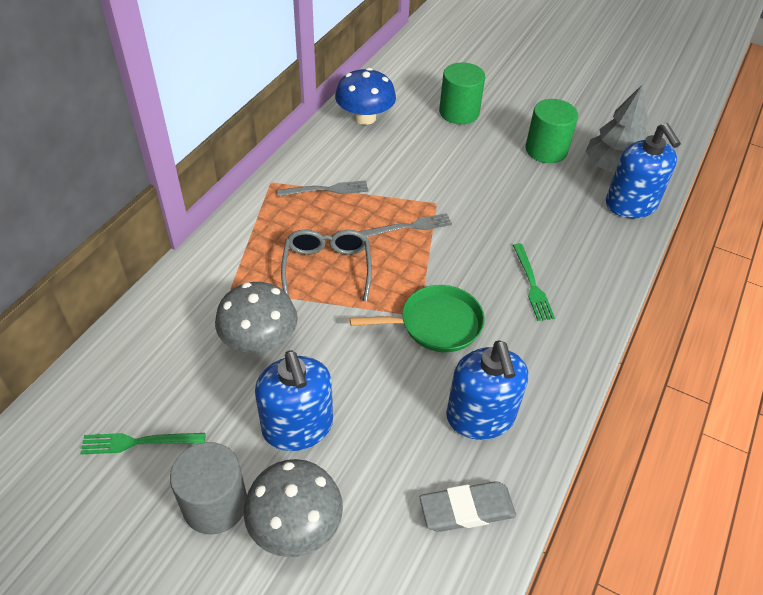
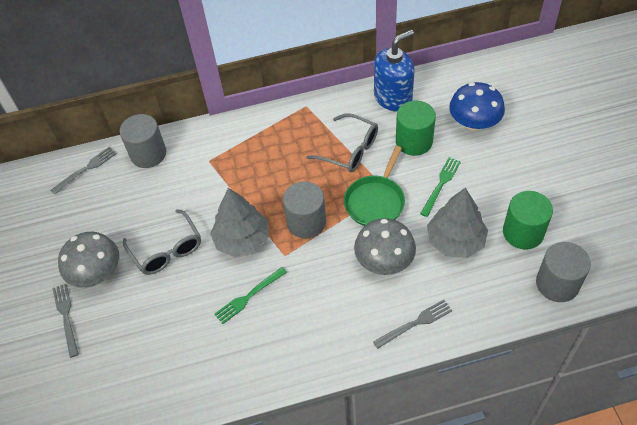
blue soap dispenser: [255,350,333,451] [446,341,528,440] [606,123,681,218] = 3 -> [374,30,415,111] = 1
grey cylinder: [170,442,247,535] = 1 -> [120,114,166,168] [283,181,326,239] [536,242,591,302] = 3
grey eraser: [419,481,516,532] = 1 -> none = 0
grey fork: [277,181,368,196] [360,213,452,237] = 2 -> [50,147,117,195] [53,284,79,358] [373,300,452,349] = 3
grey glasses: [281,229,372,302] = 1 -> [123,209,201,275] [306,113,378,172] = 2
grey tree: [585,84,649,174] = 1 -> [210,188,269,257] [427,188,488,258] = 2

